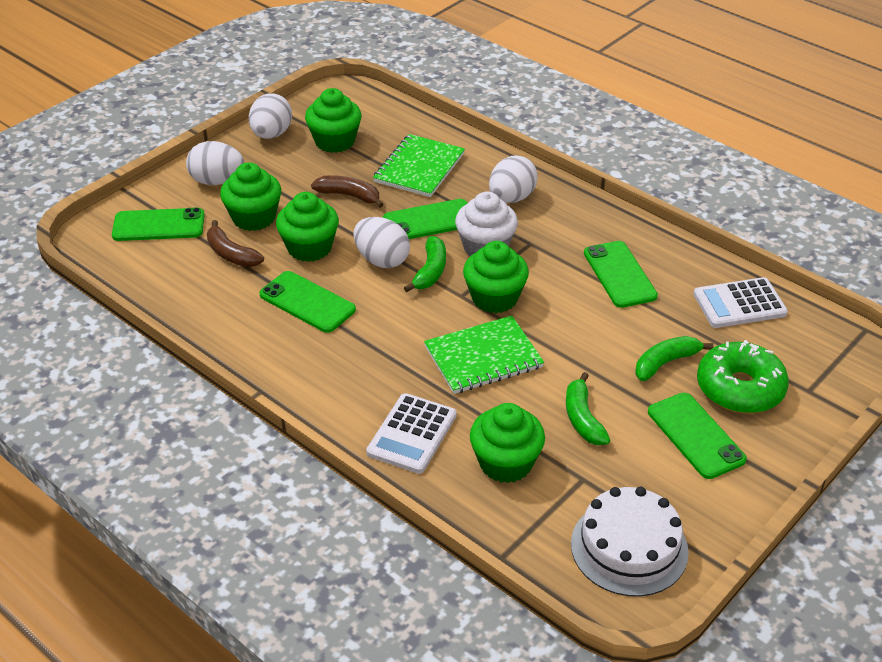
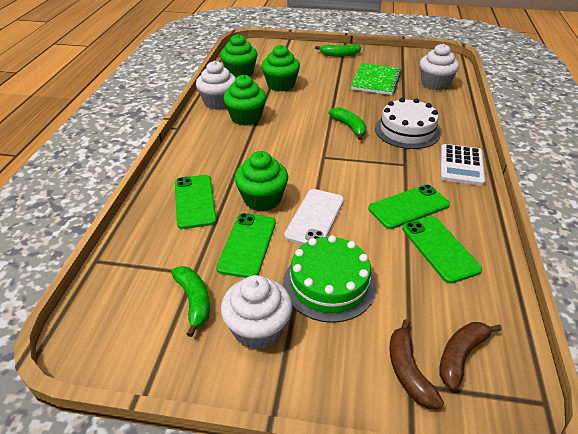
green cake: none = 0 -> [283,235,376,323] = 1
green cupcake: [220,162,281,231] [276,192,339,262] [305,88,362,153] [463,241,529,313] [470,403,545,483] = 5 -> [220,34,258,78] [223,75,266,125] [234,151,288,211] [261,45,300,91] = 4
green donut: [697,340,789,413] = 1 -> none = 0
green notebook: [373,134,465,197] [424,316,544,394] = 2 -> [351,63,402,95] = 1
green phone: [112,208,205,241] [259,271,356,333] [383,199,467,239] [584,241,658,308] [648,393,747,479] = 5 -> [175,175,217,229] [216,213,276,278] [368,184,450,229] [402,216,482,284] = 4
white calculator: [366,393,456,474] [693,277,788,328] = 2 -> [440,144,485,186] = 1
white cupcake: [455,191,518,256] = 1 -> [196,61,236,110] [221,275,292,350] [420,44,459,90] = 3
white egg: [186,141,244,185] [249,93,292,139] [353,217,410,268] [489,155,538,203] = 4 -> none = 0
white phone: none = 0 -> [284,189,344,245] = 1

